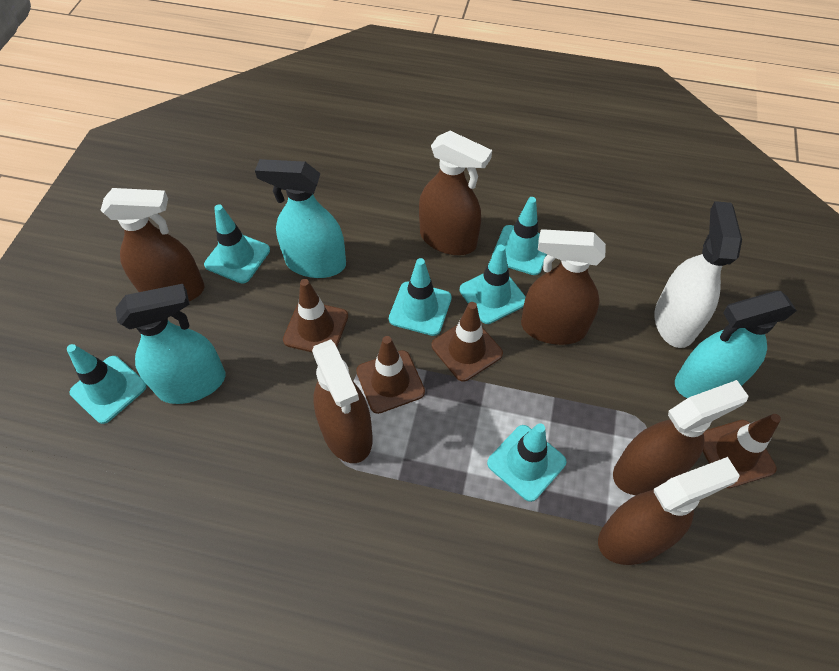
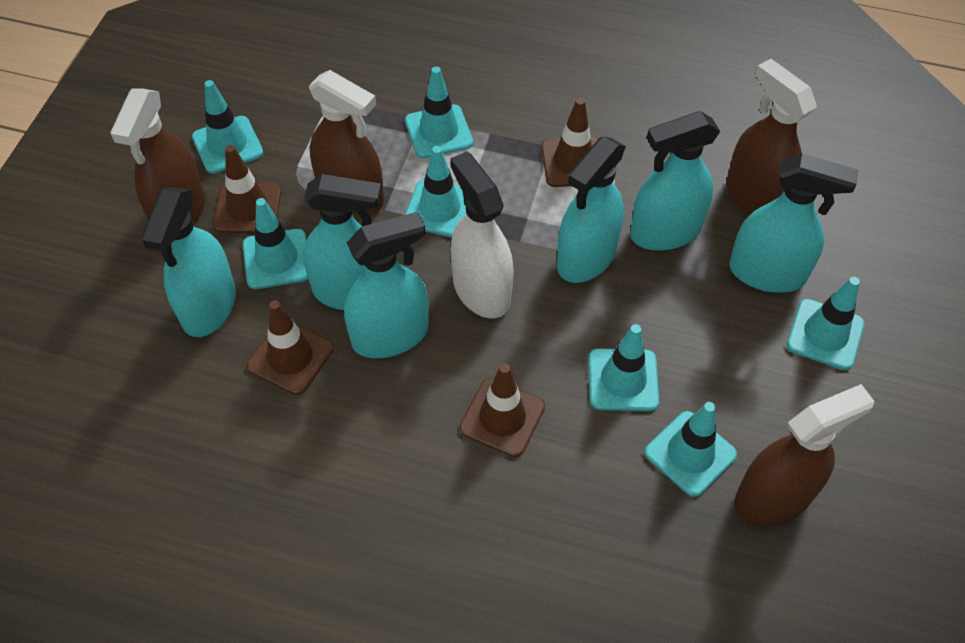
brown spray bottle: [100,188,204,302] [312,339,373,463] [419,131,492,255] [521,229,606,345] [598,457,740,565] [613,380,749,495] = 6 -> [110,88,205,224] [309,70,384,215] [726,59,817,215] [734,384,874,526] = 4
turquoise spray bottle: [115,284,225,404] [255,159,346,278] [675,291,797,398] = 3 -> [141,187,236,337] [303,174,382,310] [344,212,429,358] [557,136,626,283] [630,111,720,251] [729,153,859,293] = 6
turquoise traffic cone: [67,344,147,424] [204,204,270,284] [389,258,452,336] [460,244,526,324] [487,423,566,502] [492,197,547,275] = 6 -> [192,80,263,174] [243,198,308,289] [405,67,473,158] [405,146,467,238] [589,324,659,411] [645,402,737,497] [787,277,864,370] = 7

